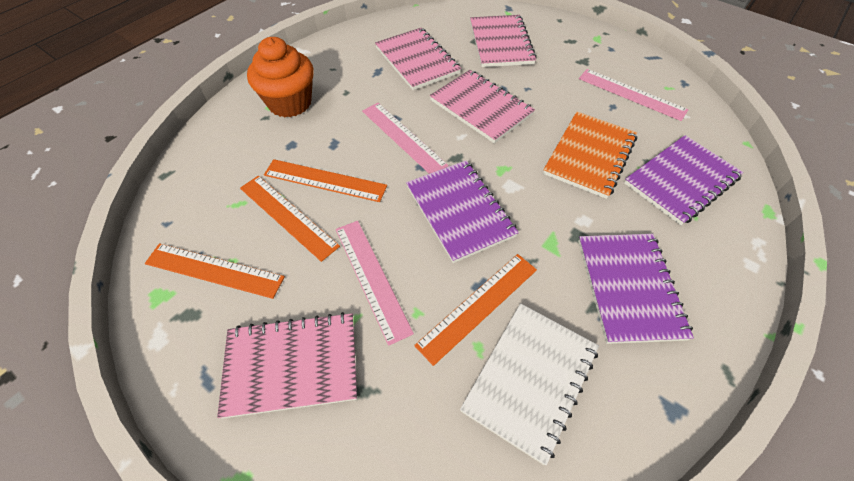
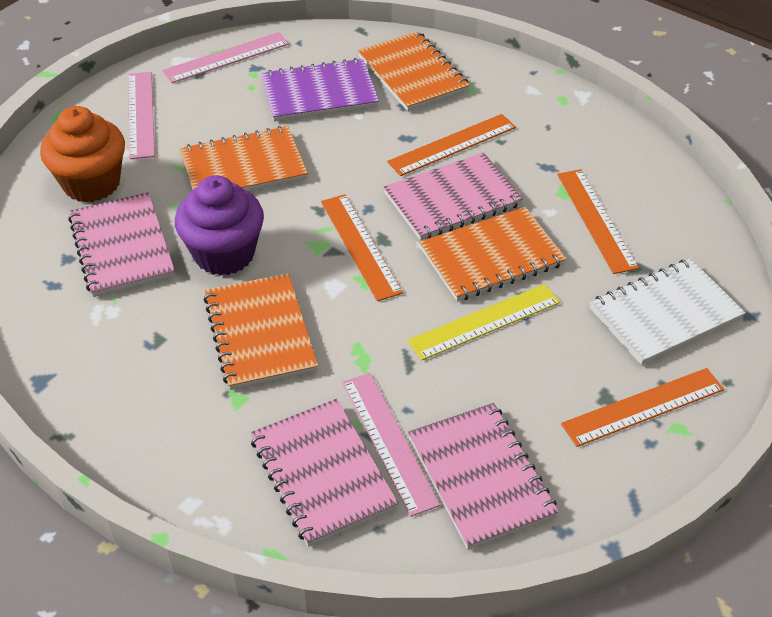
orange notebook: [543,112,637,199] = 1 -> [180,126,308,191] [204,273,318,390] [358,31,470,111] [419,207,566,301] = 4
purple cupcake: none = 0 -> [175,175,264,276] = 1
purple notebook: [406,160,519,263] [578,234,694,344] [624,135,744,225] = 3 -> [261,58,379,122] = 1
yellow ruler: none = 0 -> [407,284,560,361] = 1

